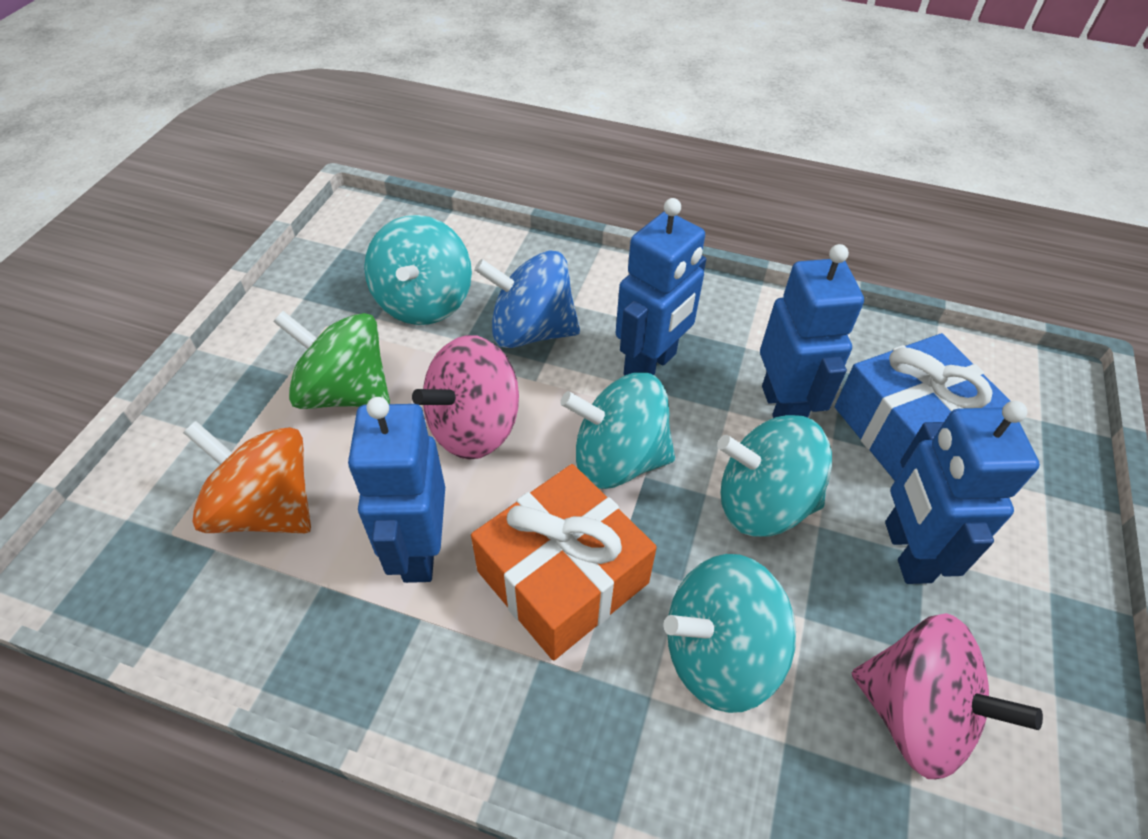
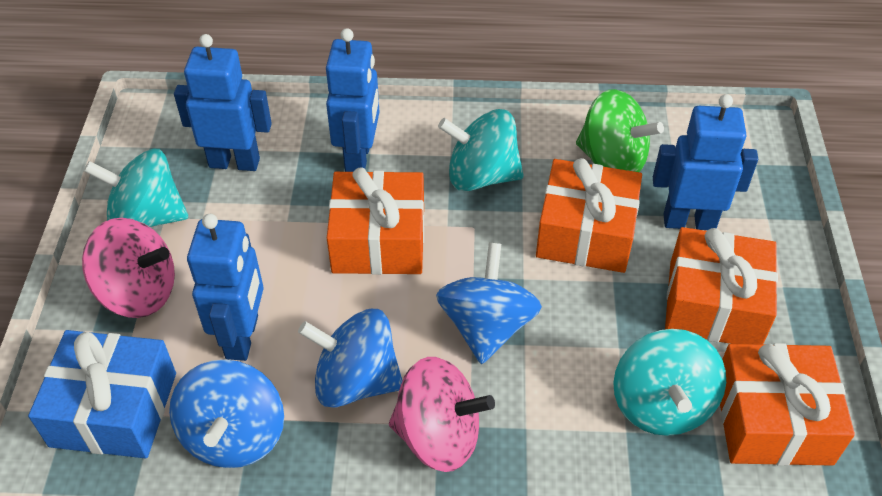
blue spinning top: [475,250,580,348] = 1 -> [169,360,284,468] [298,309,402,408] [436,243,542,364] = 3
orange gift: [471,464,657,661] = 1 -> [327,167,424,275] [536,158,642,273] [665,227,778,344] [720,343,855,466] = 4
orange spinning top: [183,421,311,533] = 1 -> none = 0
turquoise spinning top: [364,215,472,325] [560,373,675,489] [664,554,796,713] [717,415,832,537] = 4 -> [84,149,188,227] [438,109,524,191] [613,329,726,436] = 3

